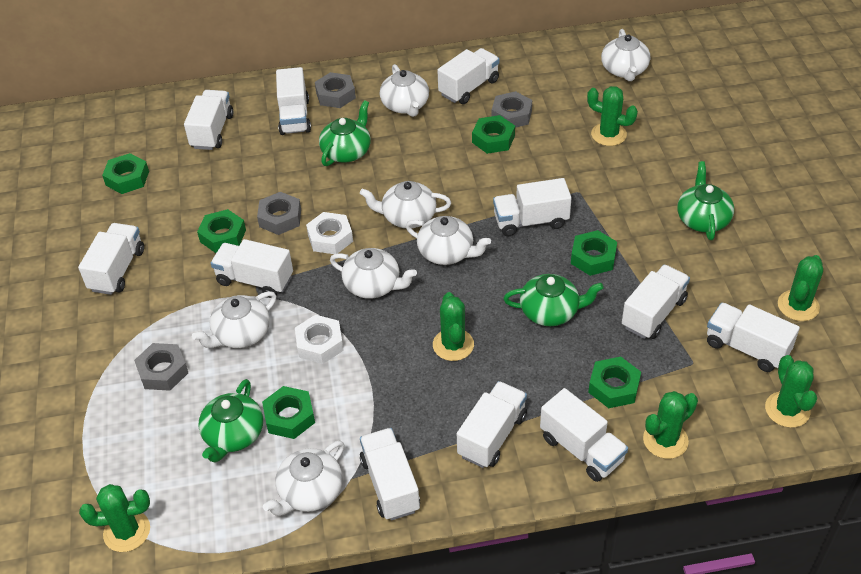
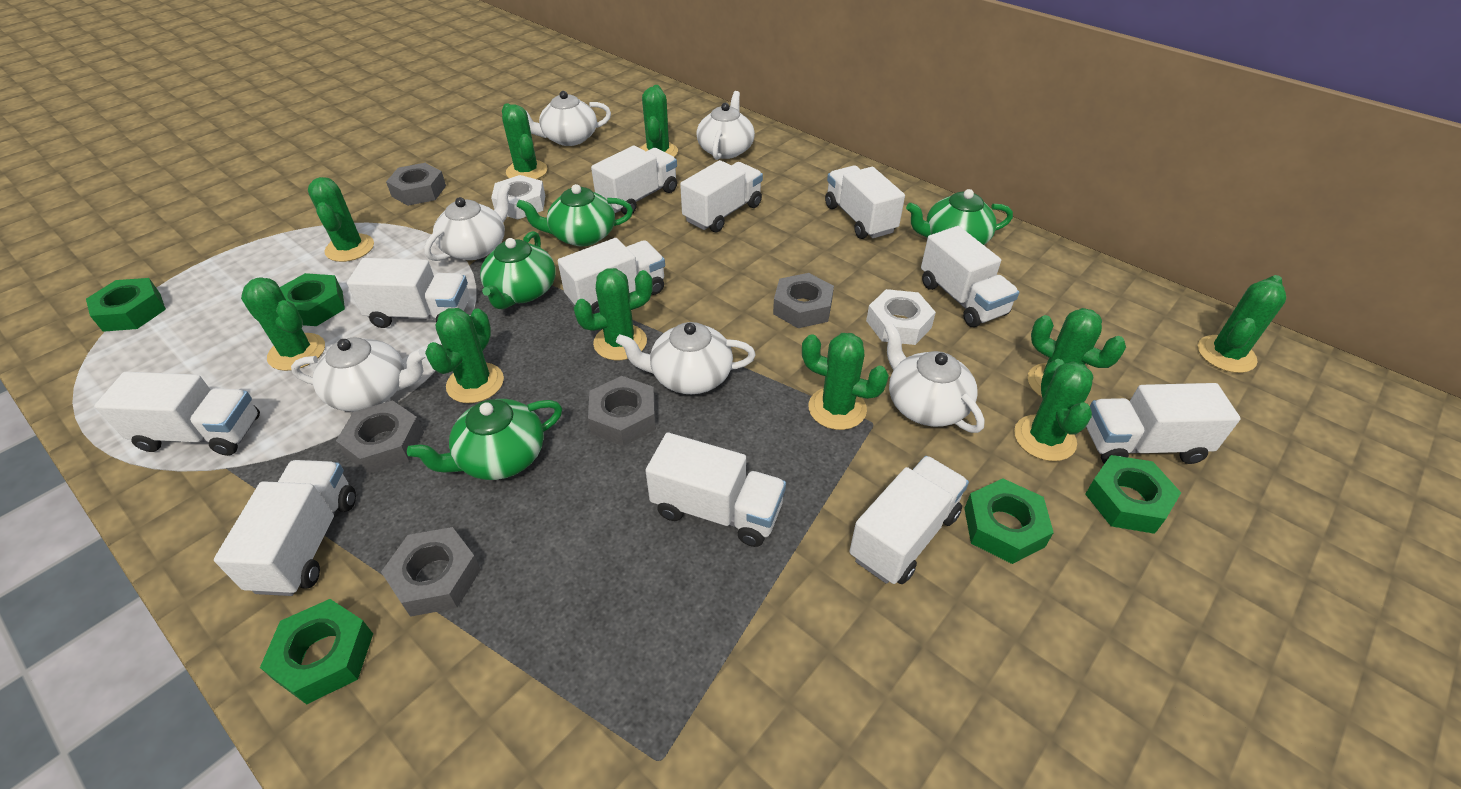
green cactus: [79,484,150,552] [433,292,474,361] [587,86,638,146] [643,391,698,459] [765,355,817,428] [778,255,823,321] = 6 -> [241,277,325,371] [308,177,374,262] [425,308,504,403] [502,103,547,179] [574,268,653,361] [640,85,678,157] [802,333,889,430] [1014,359,1094,461] [1028,308,1126,397] [1198,275,1286,373] = 10
green nut: [102,153,149,194] [197,209,246,253] [262,386,315,439] [472,115,515,154] [571,230,617,276] [588,357,641,408] = 6 -> [86,278,166,332] [260,599,373,704] [279,273,345,326] [964,478,1054,564] [1085,455,1181,534] = 5
grey nut: [134,343,188,391] [257,192,301,235] [315,72,356,108] [492,91,532,128] = 4 -> [336,400,424,474] [381,527,481,617] [386,163,446,206] [588,376,656,446] [773,273,834,328] = 5
white teapot: [192,291,276,348] [263,440,344,516] [330,248,417,299] [360,181,451,228] [380,64,429,117] [406,216,491,265] [601,29,650,81] = 7 -> [291,337,426,412] [424,182,511,261] [526,91,611,146] [616,322,756,394] [696,91,755,160] [885,323,984,433] = 6

